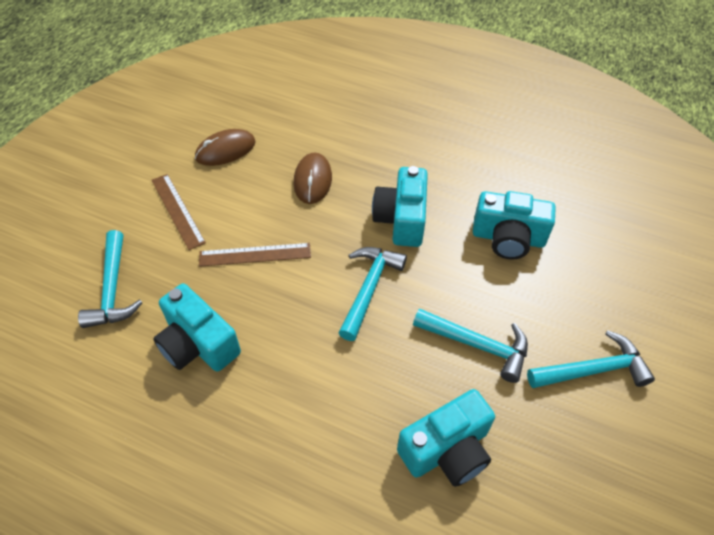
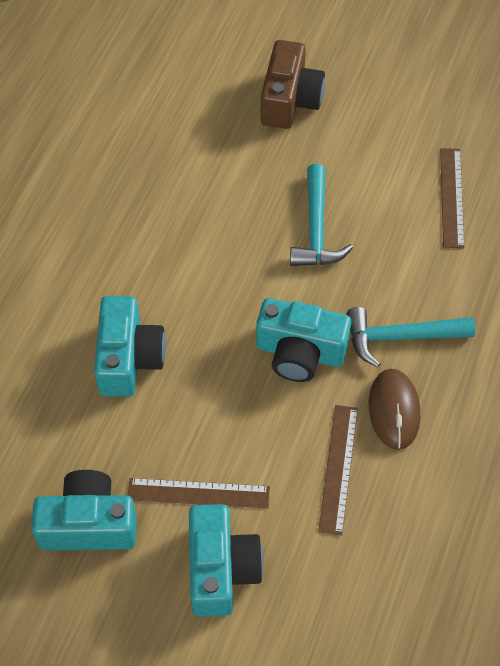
brown camera: none = 0 -> [261,40,325,129] = 1
brown mouse: [195,129,256,166] [293,152,332,204] = 2 -> [369,369,420,450] = 1
brown ruler: [152,174,206,250] [199,243,311,267] = 2 -> [128,478,270,508] [318,405,358,536] [440,148,464,249] = 3
turquoise hammer: [78,230,143,328] [339,247,407,341] [413,308,528,383] [527,330,655,388] = 4 -> [290,164,353,266] [347,307,475,368] = 2

